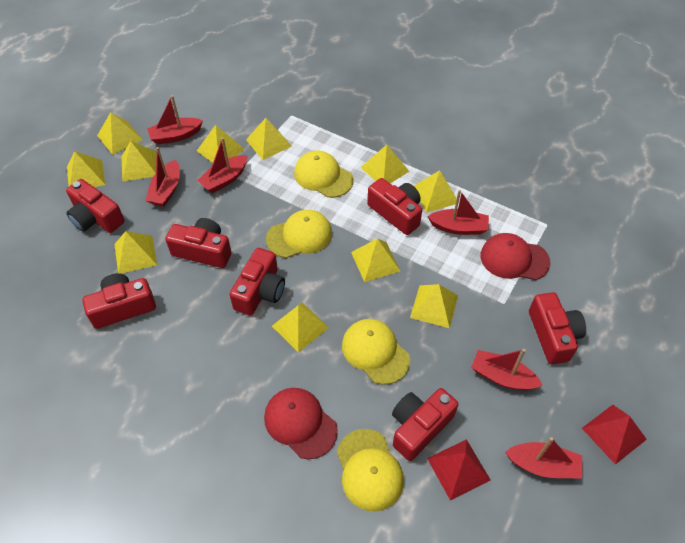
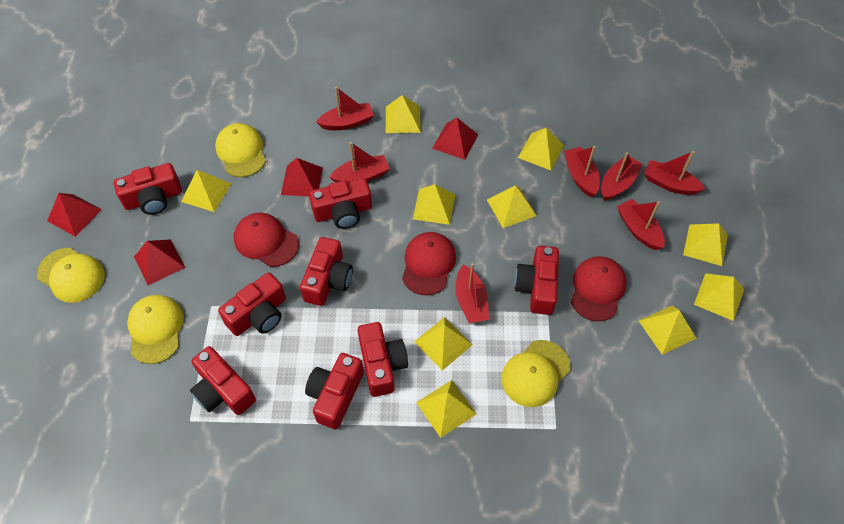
red boat: [145,147,180,207] [147,95,203,145] [197,137,248,193] [427,190,489,235] [471,349,543,390] [505,437,582,479] = 6 -> [316,87,374,130] [329,142,390,182] [455,263,489,323] [564,146,600,197] [601,152,643,201] [617,199,665,250] [644,151,705,195] = 7
red camera: [66,179,125,233] [83,273,156,329] [165,218,232,268] [229,248,285,316] [367,178,422,235] [392,388,458,461] [529,292,586,364] = 7 -> [113,163,182,215] [190,346,256,415] [218,272,286,336] [300,237,353,306] [305,353,364,429] [309,178,372,229] [358,322,408,397] [514,246,559,315] = 8
red cap: [264,388,338,459] [481,233,550,280] = 2 -> [234,213,299,267] [402,232,456,296] [571,256,627,321] = 3
red pyramid: [427,439,490,500] [582,405,647,465] = 2 -> [47,193,102,237] [134,239,185,285] [281,158,323,197] [432,118,478,160] = 4
yellow pyramid: [67,151,105,187] [97,112,143,155] [114,231,157,274] [121,141,156,182] [197,125,245,163] [246,118,292,160] [272,302,329,353] [351,238,400,282] [360,145,410,183] [410,284,458,328] [414,170,459,213] = 11 -> [181,170,231,212] [386,95,421,133] [413,184,456,225] [414,317,473,371] [416,380,476,438] [487,185,537,228] [518,128,564,170] [639,305,697,355] [683,223,728,266] [694,273,744,321] = 10

